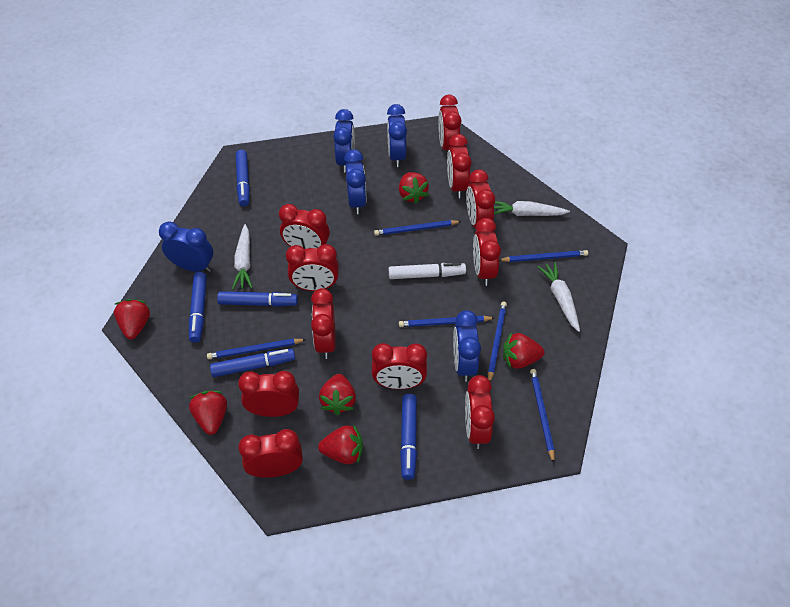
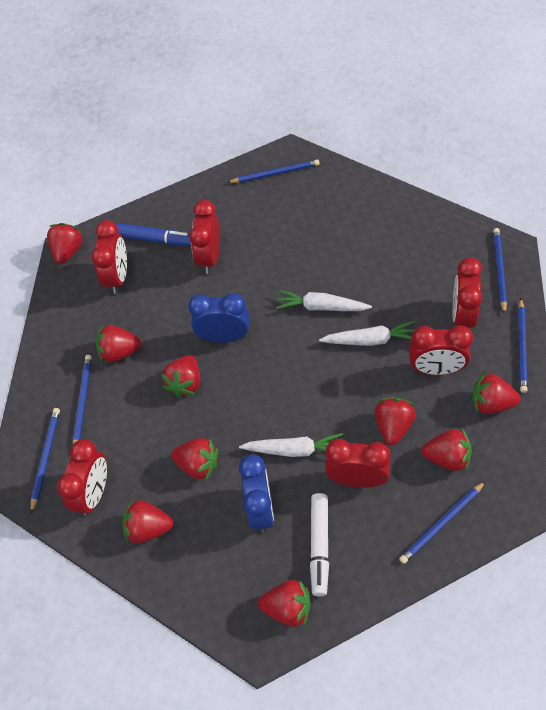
blue clock: [159,222,213,272] [333,109,355,172] [344,149,366,214] [387,104,407,167] [453,310,481,382] = 5 -> [188,293,249,343] [239,454,274,533] = 2
blue marker: [189,272,207,343] [210,348,295,377] [217,291,298,307] [236,150,250,206] [400,394,417,480] = 5 -> [116,223,191,246] = 1
red clock: [238,371,299,417] [238,429,303,478] [279,204,330,249] [286,244,339,291] [311,288,336,359] [372,343,427,389] [438,95,461,151] [447,134,472,198] [465,375,495,449] [466,170,495,228] [473,218,501,286] = 11 -> [57,439,107,516] [92,220,127,294] [189,200,220,274] [325,439,391,488] [409,325,473,375] [452,257,482,328] = 6
red strawberry: [114,299,150,339] [189,391,227,435] [318,424,363,464] [319,374,356,415] [399,172,429,204] [503,332,545,369] = 6 -> [47,223,84,264] [96,325,141,363] [122,500,173,544] [161,355,200,398] [171,438,218,480] [258,580,310,627] [375,397,416,445] [421,429,472,471] [472,373,521,414] = 9

